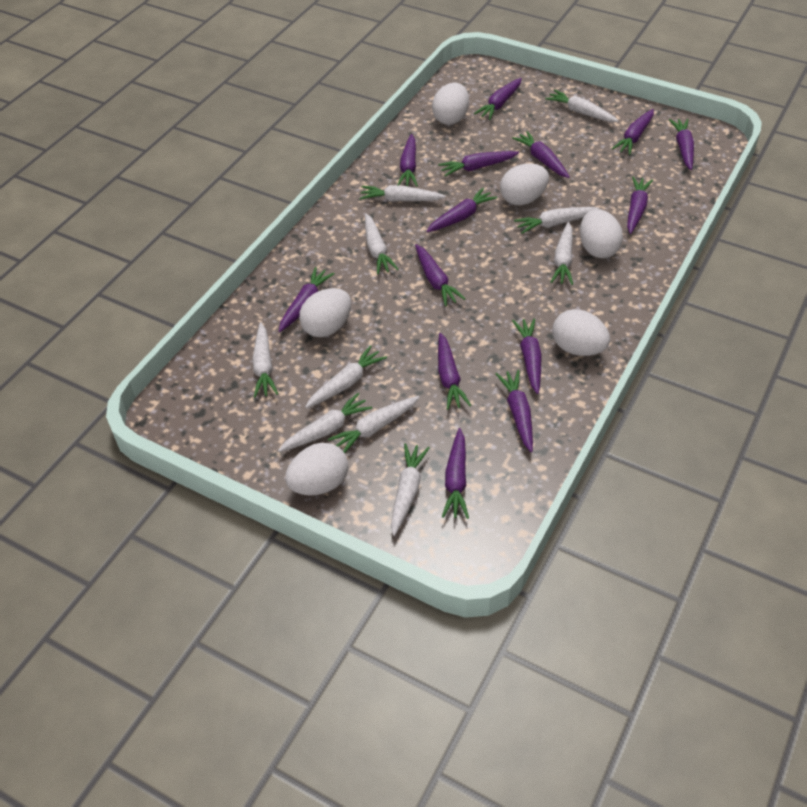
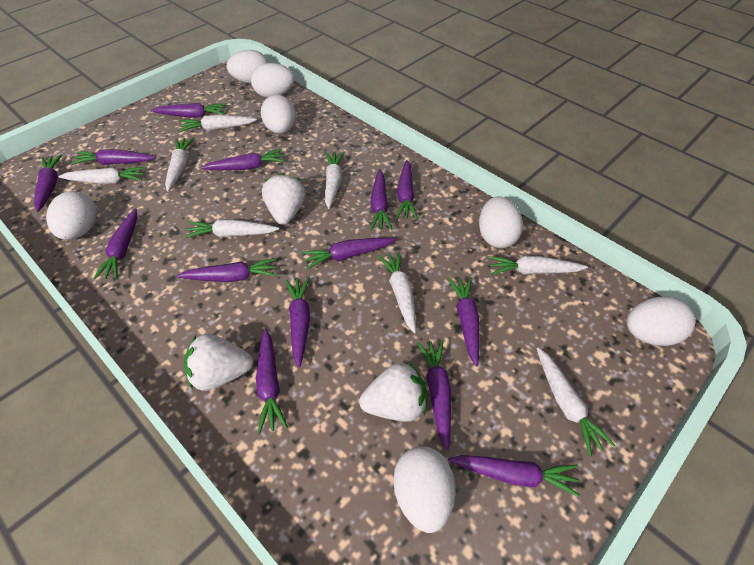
white carrot: [252,322,278,398] [278,393,372,452] [305,345,387,408] [328,396,419,453] [360,185,446,202] [365,214,399,274] [391,443,429,536] [514,207,599,234] [545,90,619,122] [551,222,573,285] = 10 -> [58,167,146,184] [165,138,194,192] [179,115,257,132] [185,219,279,238] [325,152,345,209] [378,251,416,334] [488,256,588,275] [537,347,615,456] = 8
white egg: [285,443,348,496] [299,288,351,337] [432,82,469,125] [500,163,549,206] [552,309,610,356] [580,209,623,258] = 6 -> [46,191,97,240] [227,50,269,83] [251,63,294,98] [261,95,296,134] [393,446,455,533] [479,196,523,248] [627,296,695,346] = 7
white strawberry: none = 0 -> [184,334,253,391] [262,173,305,225] [359,362,427,422] = 3

